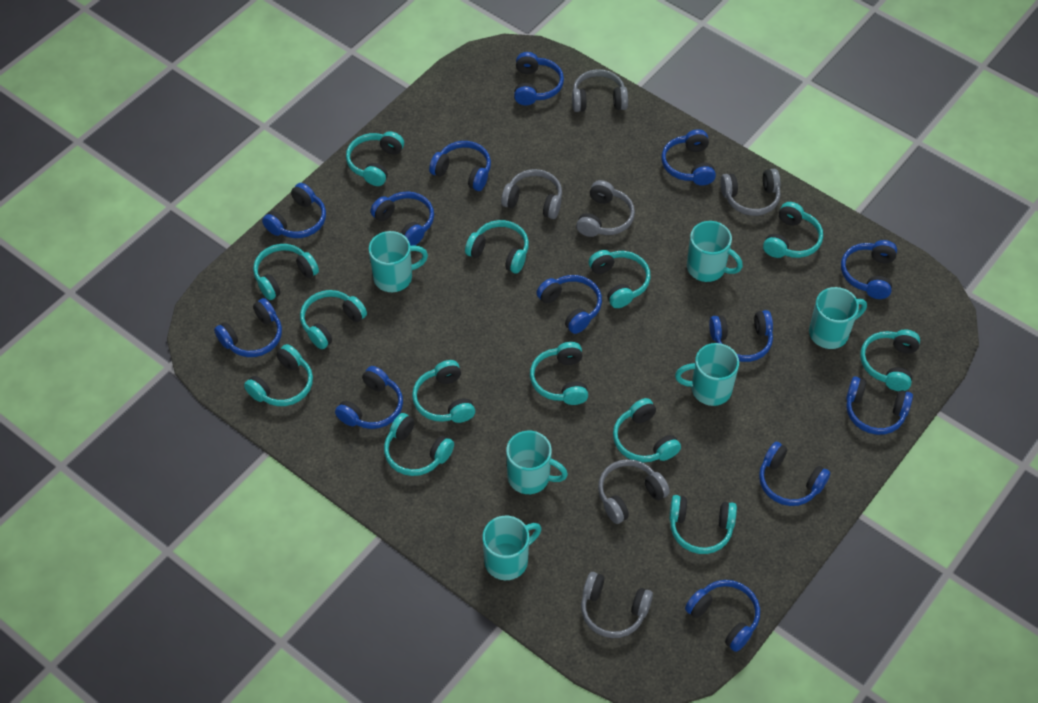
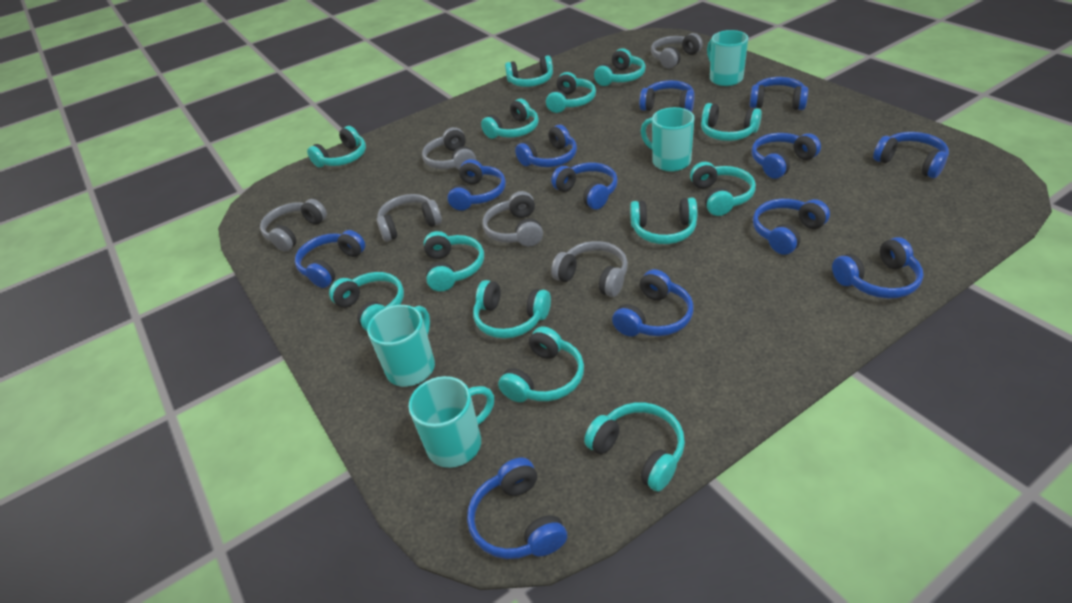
blue headphones: [214,298,282,357] [262,183,326,238] [335,366,403,429] [370,191,434,246] [429,141,491,191] [514,52,564,105] [536,275,602,334] [662,129,716,185] [685,580,760,652] [709,310,773,362] [759,442,830,506] [841,240,897,299] [846,376,913,435] = 13 -> [295,230,365,288] [447,159,506,211] [467,458,567,559] [515,125,577,167] [551,163,618,210] [612,269,694,337] [639,80,695,112] [750,77,808,110] [751,133,821,179] [753,199,830,255] [832,237,923,298] [873,132,949,178] = 12
turquoise mug: [369,231,428,292] [482,516,541,580] [506,431,568,494] [675,343,739,406] [687,221,743,282] [809,287,867,349] = 6 -> [367,305,435,387] [408,376,494,468] [641,107,694,171] [707,30,749,86] = 4

